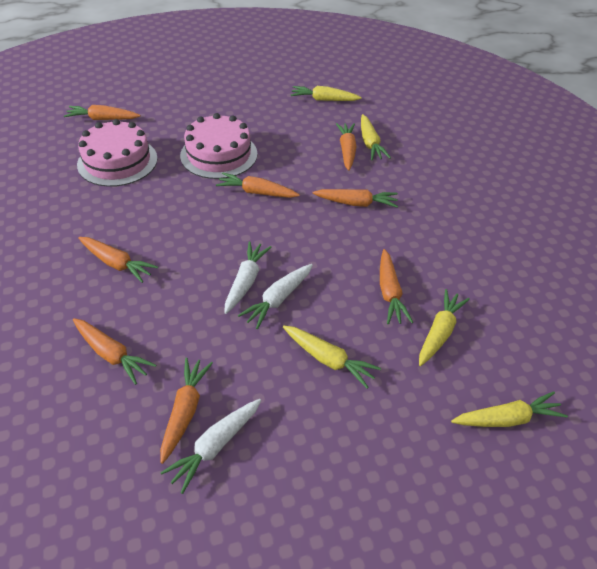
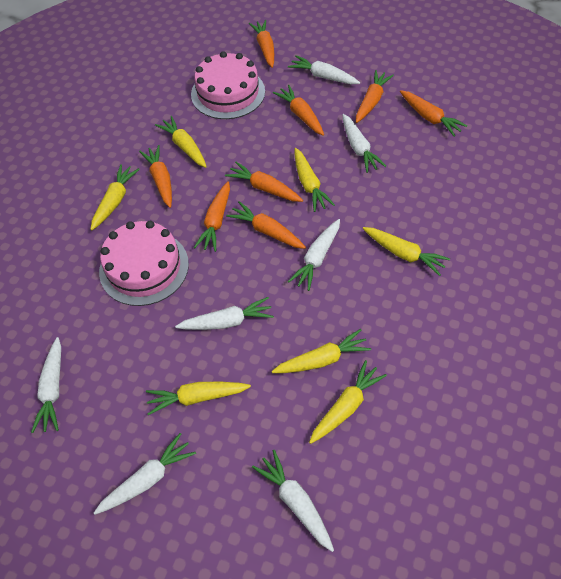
white carrot: [161,399,261,494] [224,241,271,314] [238,264,313,329] = 3 -> [31,337,61,433] [94,433,196,515] [175,297,274,330] [252,450,334,552] [288,55,360,84] [288,219,340,291] [342,114,386,173] = 7
yellow carrot: [283,325,381,389] [291,86,362,101] [361,114,391,160] [419,289,470,366] [451,391,568,427] = 5 -> [90,164,140,230] [146,382,251,415] [155,116,207,168] [272,329,371,373] [295,148,335,212] [309,360,387,444] [363,227,450,276] = 7

